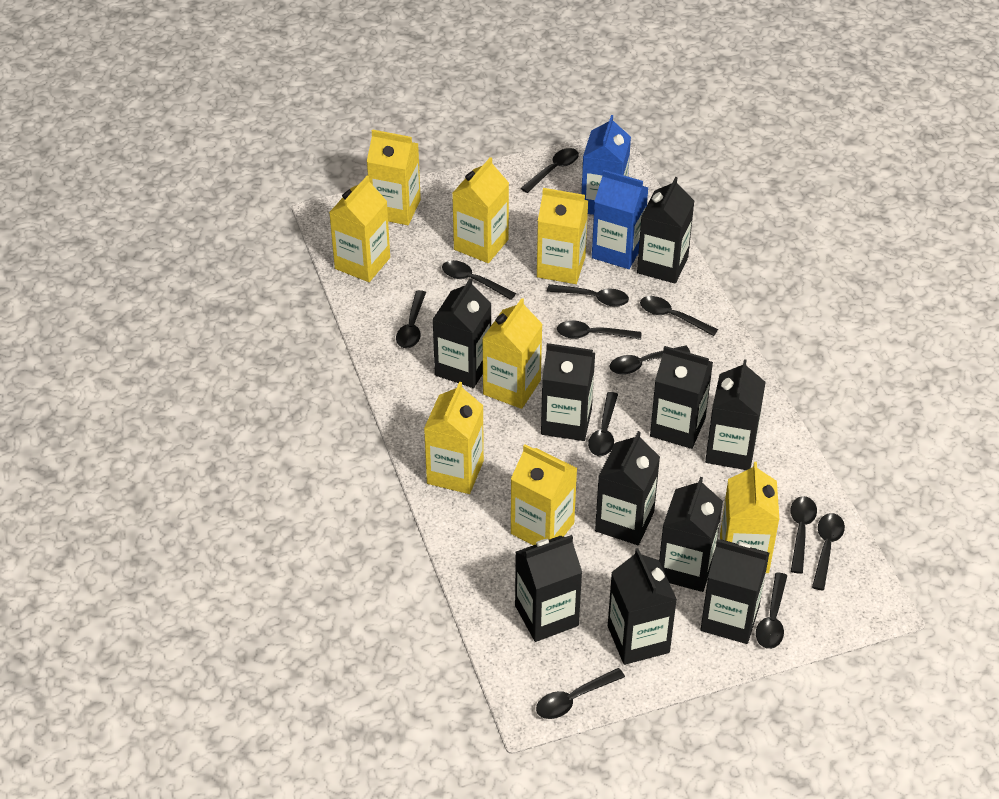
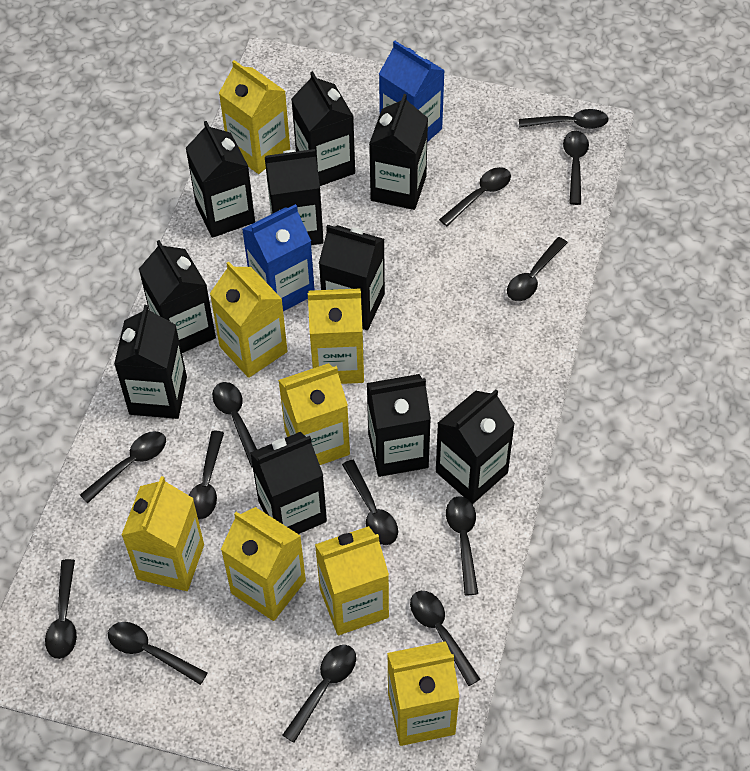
black spoon: [396,290,426,348] [442,260,516,300] [521,148,579,193] [536,668,625,719] [547,284,629,307] [557,320,641,340] [588,392,618,456] [609,346,690,375] [640,296,718,336] [756,572,787,649] [790,496,817,574] [812,513,845,591] = 12 -> [45,559,77,659] [80,431,166,503] [108,622,208,685] [189,431,224,520] [212,382,257,467] [282,645,356,743] [342,460,398,545] [410,591,480,686] [439,167,511,226] [446,496,478,595] [507,237,568,301] [519,109,609,129] [563,131,589,205] = 13

